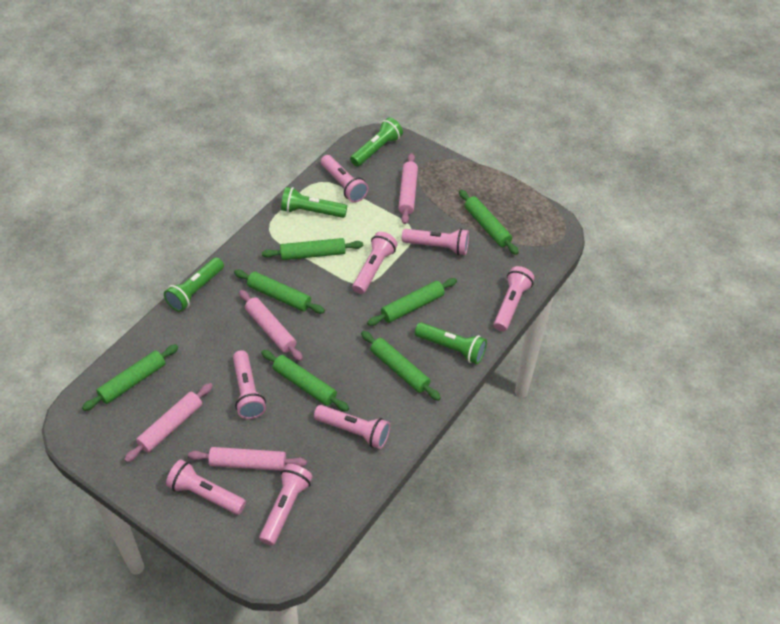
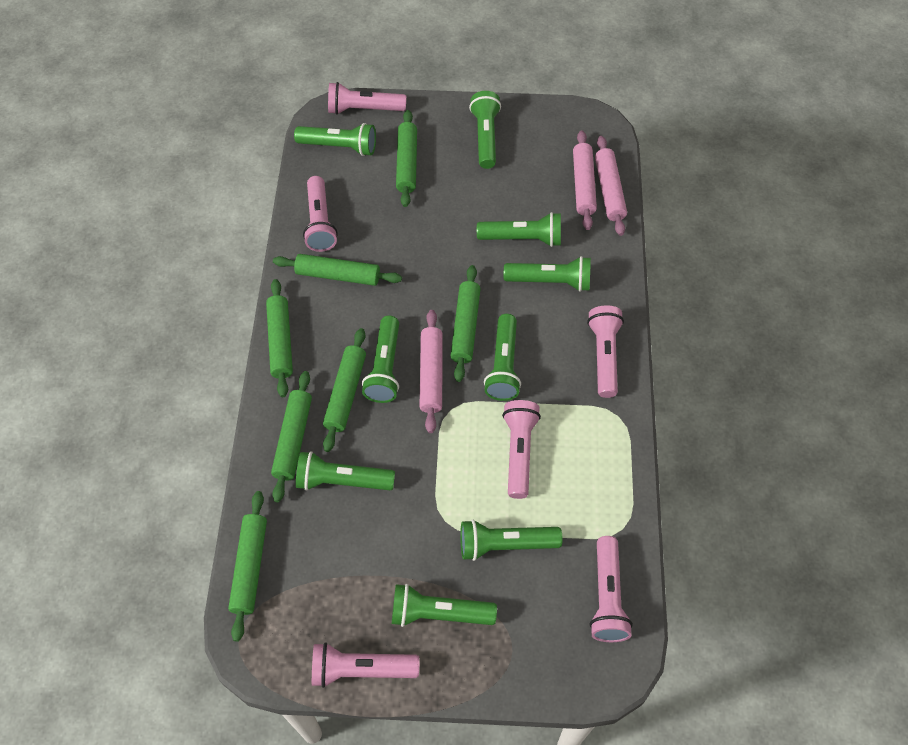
green flashlight: [164,257,224,312] [281,187,347,218] [350,117,403,166] [415,322,487,364] = 4 -> [294,123,376,156] [296,451,395,491] [362,316,399,403] [392,584,497,627] [460,520,563,561] [469,91,501,169] [477,212,561,247] [484,314,521,401] [504,256,591,292] = 9
pink flashlight: [166,460,246,515] [233,350,266,419] [259,464,313,546] [314,405,390,449] [321,155,368,203] [352,232,397,294] [402,228,469,255] [494,266,534,332] = 8 -> [303,176,338,252] [312,642,419,688] [328,82,406,115] [502,400,541,499] [587,305,624,398] [590,536,633,642] = 6
pink rolling pin: [124,383,213,462] [188,447,307,471] [239,290,303,361] [398,153,418,224] = 4 -> [420,310,443,433] [573,130,597,230] [595,136,627,236] = 3

